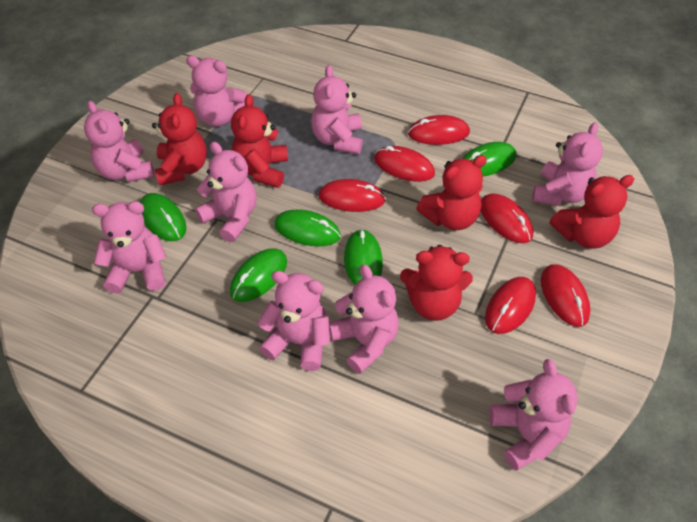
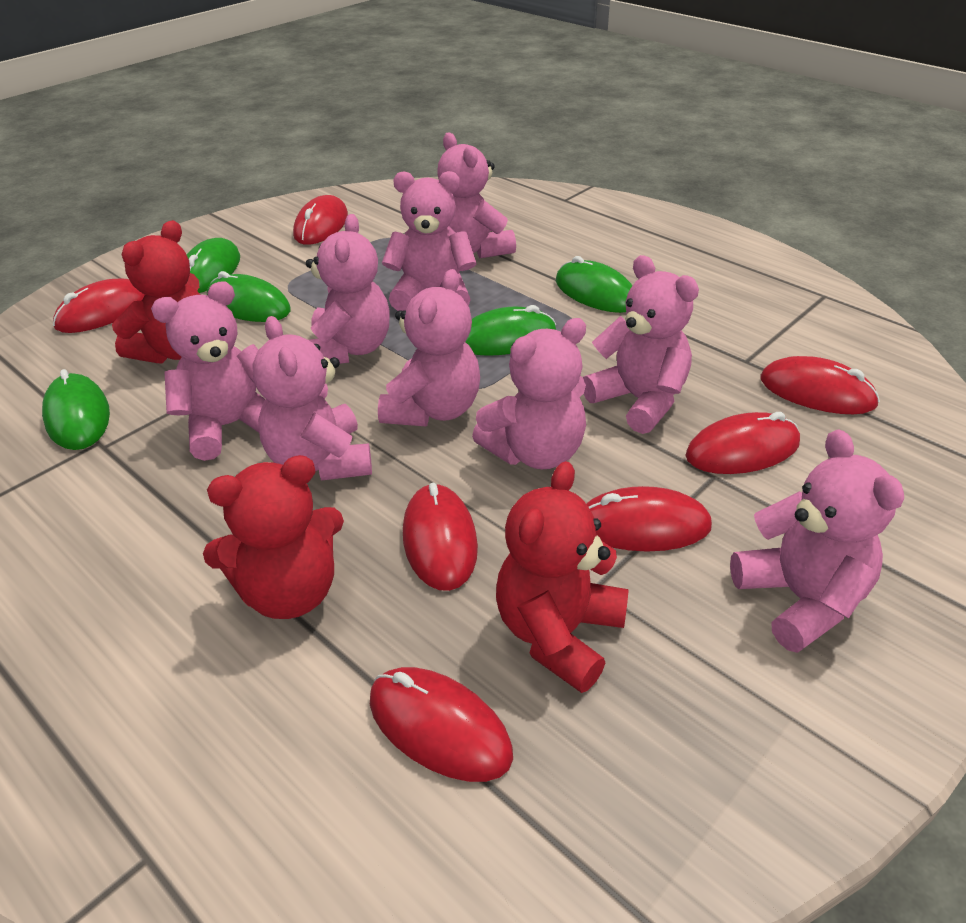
red mouse: [318,179,386,212] [374,146,435,182] [408,115,470,145] [481,193,533,243] [485,277,536,334] [541,264,590,327] = 6 -> [53,278,145,333] [293,195,348,245] [370,667,513,782] [403,483,478,591] [586,486,712,551] [685,412,800,474] [761,356,880,414] = 7
red teddy bear: [152,93,207,186] [231,94,288,188] [400,245,473,321] [416,155,487,230] [550,175,634,249] = 5 -> [112,220,200,364] [203,455,344,619] [496,461,628,693] = 3

